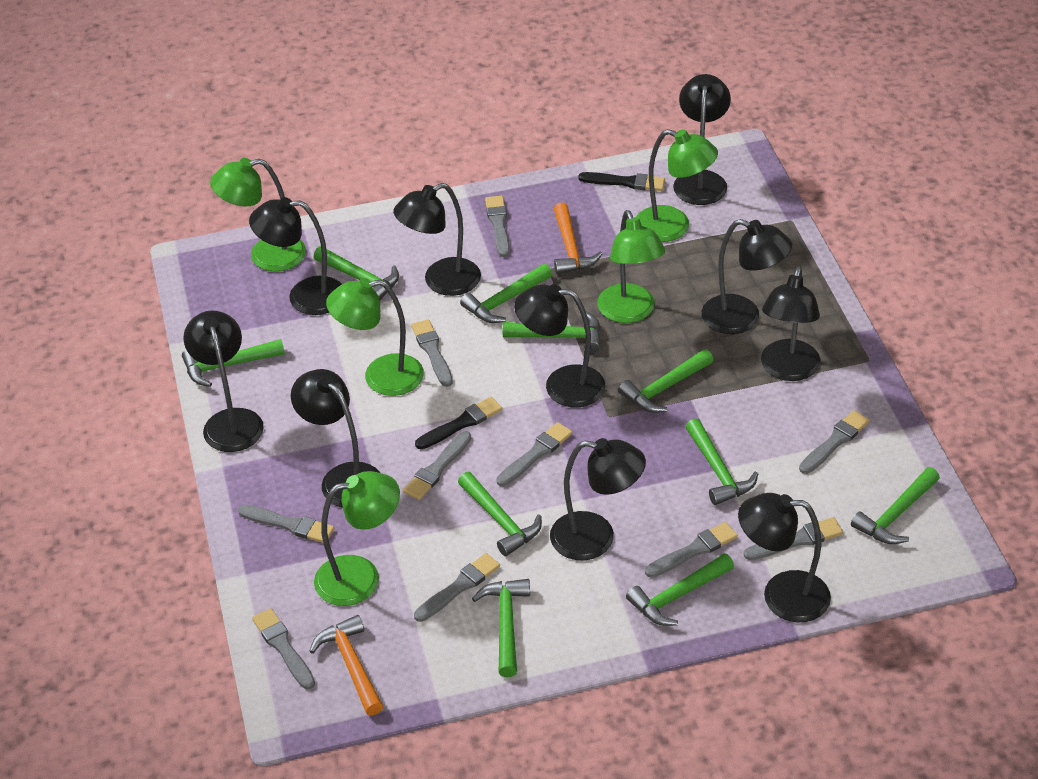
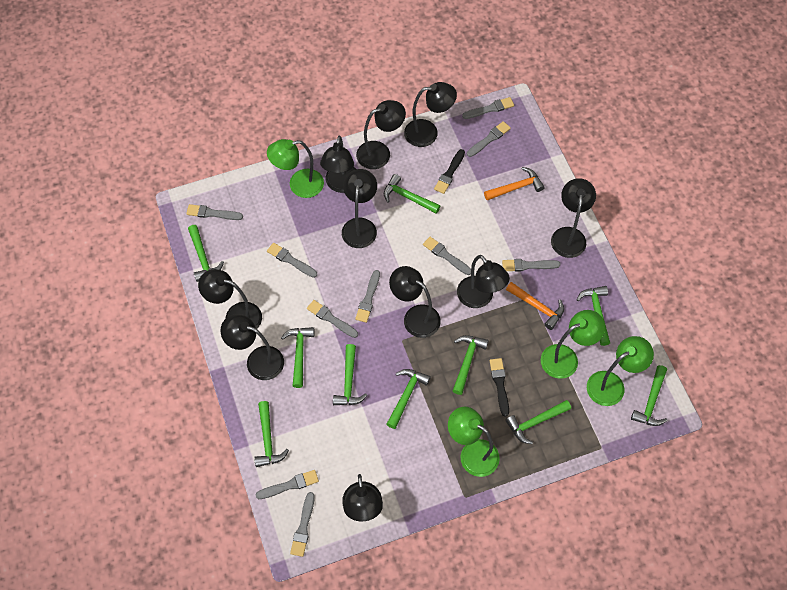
green lamp: [210,158,306,272] [314,471,400,606] [326,278,424,396] [597,210,665,323] [636,129,718,242] = 5 -> [267,139,324,198] [448,407,500,477] [541,310,605,379] [587,336,654,406] = 4

